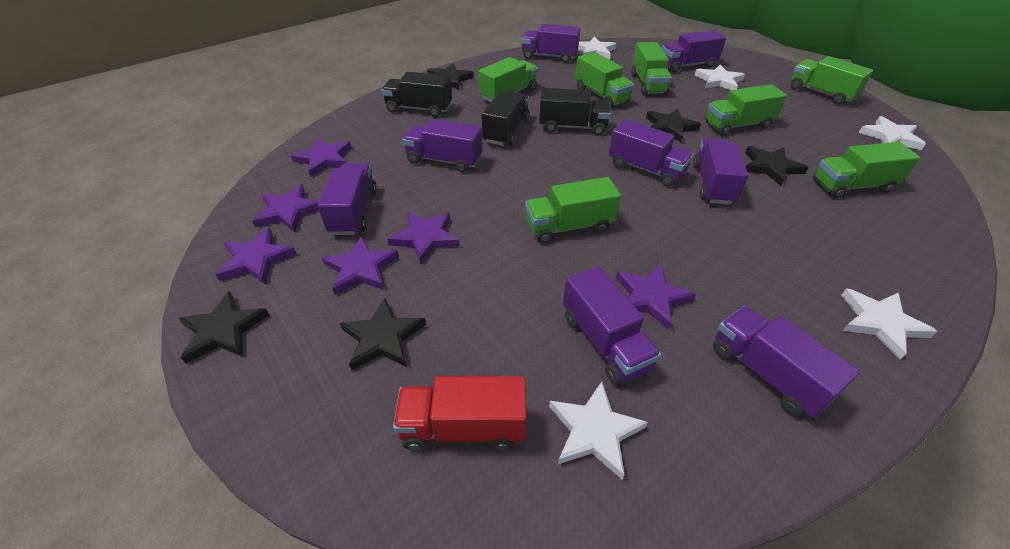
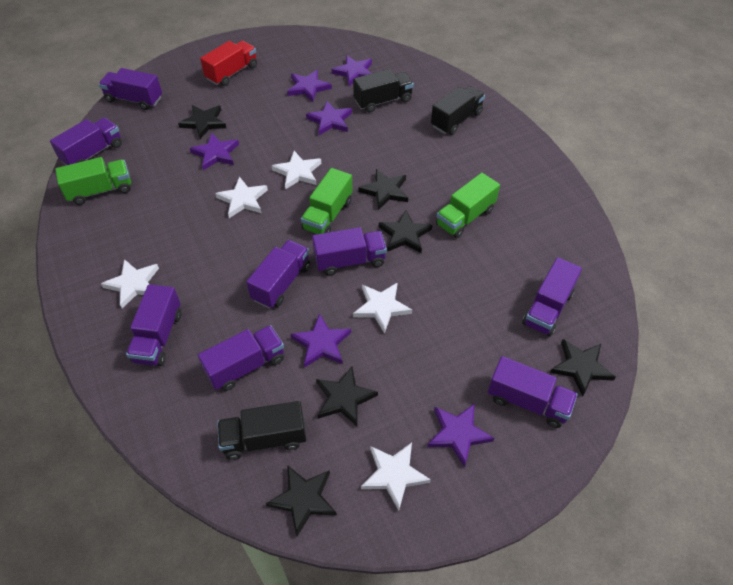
black star: [179,291,269,364] [340,298,426,371] [427,63,474,90] [646,109,701,143] [745,146,808,186] = 5 -> [178,105,226,139] [266,465,337,536] [316,367,378,426] [358,169,408,210] [379,210,432,253] [550,339,616,397] = 6
green truck: [478,57,538,102] [525,177,621,243] [575,52,634,108] [631,42,672,96] [705,84,787,136] [791,56,873,104] [813,142,920,198] = 7 -> [55,157,131,205] [301,168,353,234] [436,173,500,238] = 3

